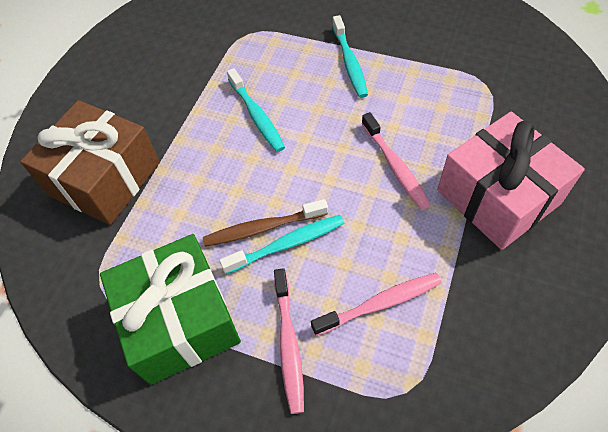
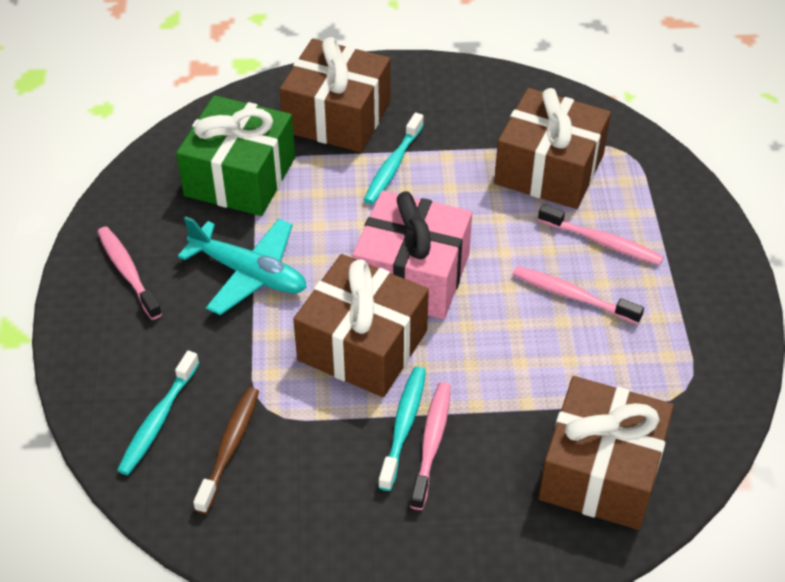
brown gift: [20,100,160,225] = 1 -> [279,37,391,152] [293,254,429,397] [494,88,611,209] [538,376,674,530] = 4
pink toothbrush: [274,268,304,414] [311,273,442,336] [361,112,431,210] = 3 -> [97,226,162,320] [410,382,451,510] [512,266,644,324] [538,204,664,265] = 4
turquoise plane: none = 0 -> [178,217,307,315] = 1

